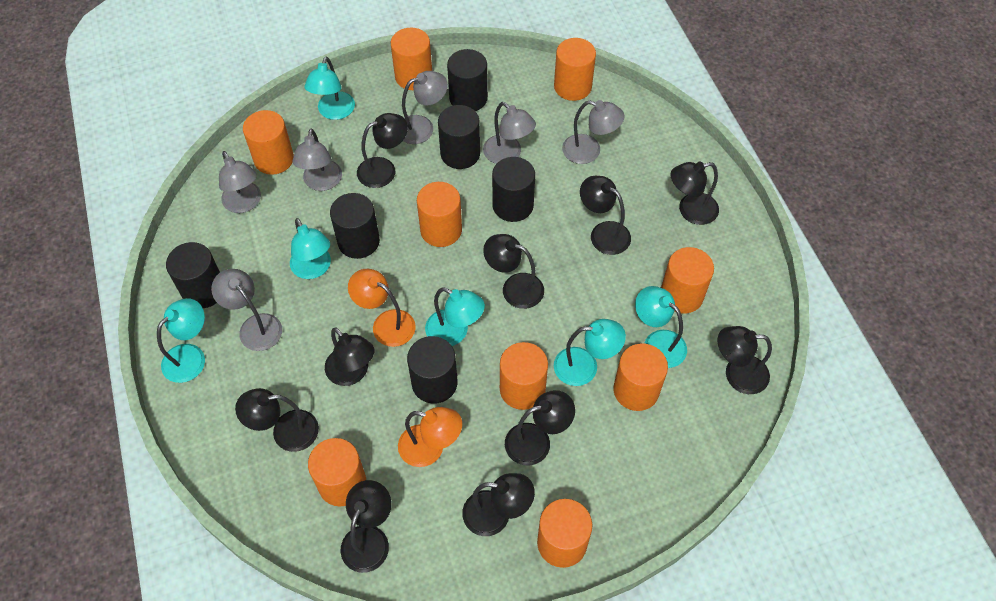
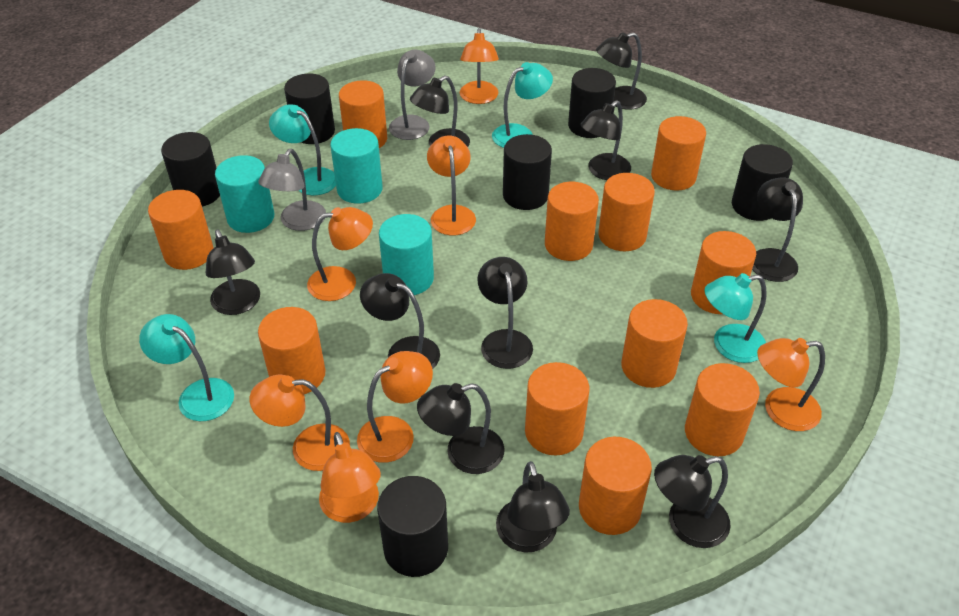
grey lamp: [211,269,282,351] [219,151,261,213] [292,128,342,191] [402,71,448,144] [483,102,536,164] [562,100,625,164] = 6 -> [259,149,326,231] [389,50,436,140] = 2
orange cylinder: [243,110,294,175] [308,438,366,506] [391,28,432,90] [417,182,462,247] [500,342,548,410] [537,499,592,568] [554,38,596,101] [613,344,668,411] [661,247,714,314] = 9 -> [148,190,214,270] [258,307,325,394] [339,80,387,148] [525,362,589,456] [545,182,599,261] [579,437,652,535] [598,173,655,251] [621,299,688,388] [651,116,706,190] [685,363,760,456] [691,231,756,314] = 11
orange lamp: [348,269,416,347] [398,407,462,467] = 2 -> [250,375,350,471] [307,207,373,301] [319,432,381,523] [357,351,433,463] [427,135,476,235] [460,28,499,104] [757,338,825,431] = 7
turquoise cylinder: none = 0 -> [215,155,274,233] [330,128,383,204] [379,214,434,295] = 3
turquoise lamp: [157,298,205,383] [290,218,331,279] [305,57,355,120] [425,287,485,346] [554,319,626,386] [635,286,687,368] = 6 -> [139,314,234,421] [269,104,336,195] [492,62,553,148] [704,273,766,363] = 4

